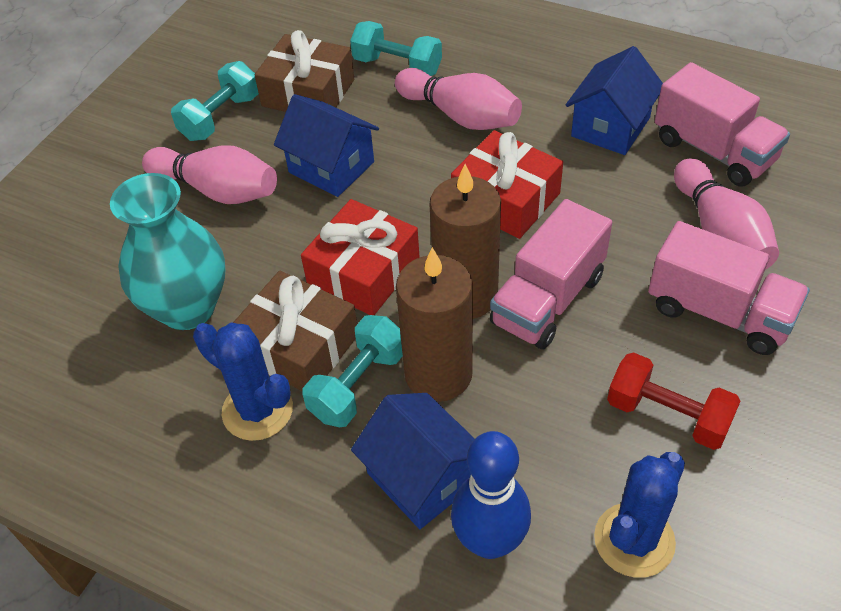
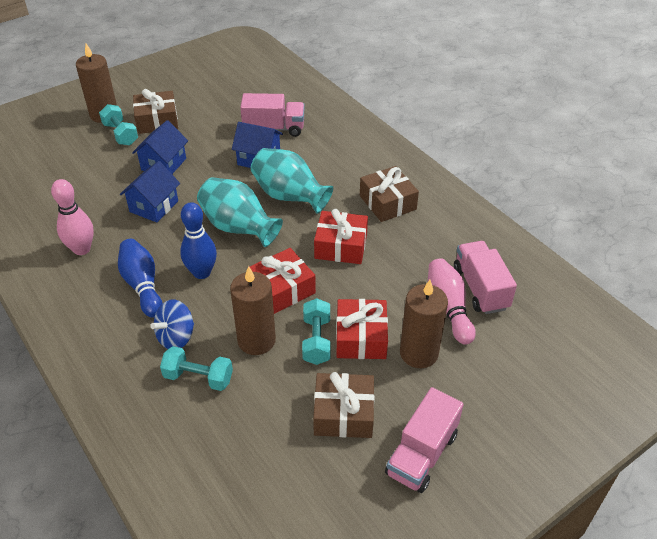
blue bowling pin: [451,431,531,559] = 1 -> [118,239,163,318] [180,202,217,279] = 2
blue cactus: [193,322,293,441] [594,452,685,578] = 2 -> none = 0
blue spinning top: none = 0 -> [150,299,194,349] = 1
brown candle: [396,247,473,402] [430,164,501,319] = 2 -> [76,43,117,123] [230,266,276,355] [400,280,448,368] = 3
brown gift: [233,270,357,391] [255,30,354,112] = 2 -> [133,89,178,134] [313,372,375,438] [360,166,419,222] = 3
pink bowling pin: [142,145,277,204] [395,68,522,130] [674,159,779,269] = 3 -> [51,179,94,255] [428,258,476,345] = 2
red dumbbell: [607,352,741,450] = 1 -> none = 0
red gift: [301,199,420,315] [451,130,563,239] = 2 -> [250,248,316,314] [314,209,368,264] [336,299,388,359] = 3
turquoise vase: [110,173,225,330] = 1 -> [197,177,283,247] [250,148,333,213] = 2

